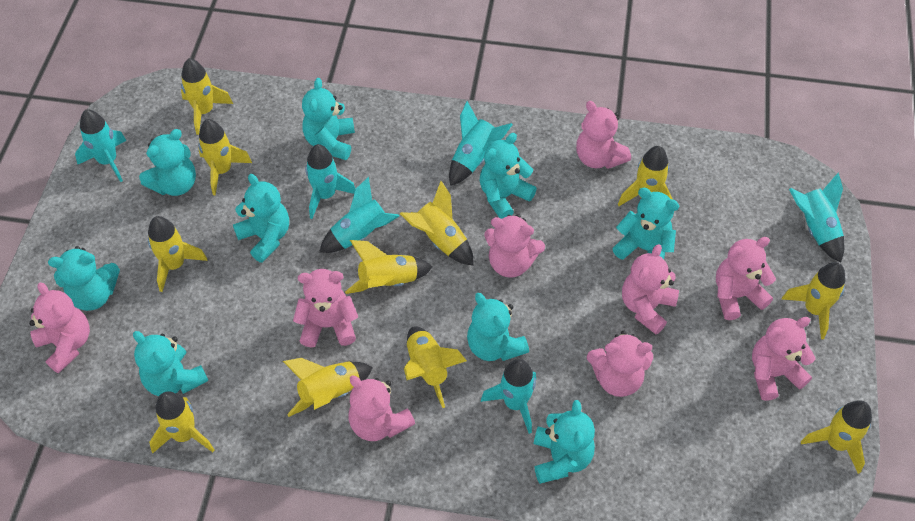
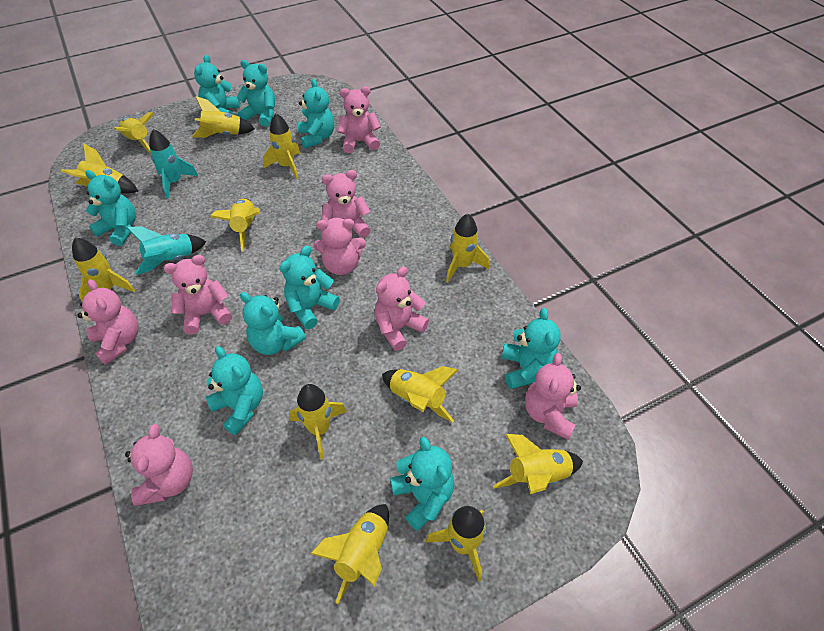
pink teddy bear: [29,282,90,373] [293,269,358,348] [349,376,415,441] [484,214,545,278] [576,101,631,169] [587,331,653,397] [622,244,679,334] [716,237,776,320] [752,317,815,401] = 9 -> [77,279,139,365] [125,424,193,506] [164,255,232,334] [314,218,366,275] [322,170,371,238] [338,86,381,153] [374,267,429,351] [525,353,581,440] = 8
turquoise rocket: [75,109,127,182] [305,144,356,219] [319,177,399,253] [449,101,513,186] [481,359,536,434] [789,172,844,263] = 6 -> [126,227,206,275] [149,129,198,198] = 2
yellow rocket: [148,216,208,292] [149,391,214,454] [181,58,233,135] [198,119,252,195] [283,358,373,417] [345,240,433,294] [400,181,474,266] [404,326,467,408] [618,146,673,206] [782,262,846,339] [801,400,872,474] = 11 -> [61,144,138,194] [72,237,135,301] [114,112,155,153] [192,96,255,138] [210,198,259,252] [263,113,301,179] [289,384,347,460] [310,504,389,604] [382,366,458,423] [426,506,487,581] [446,214,489,282] [493,434,583,494] = 12

